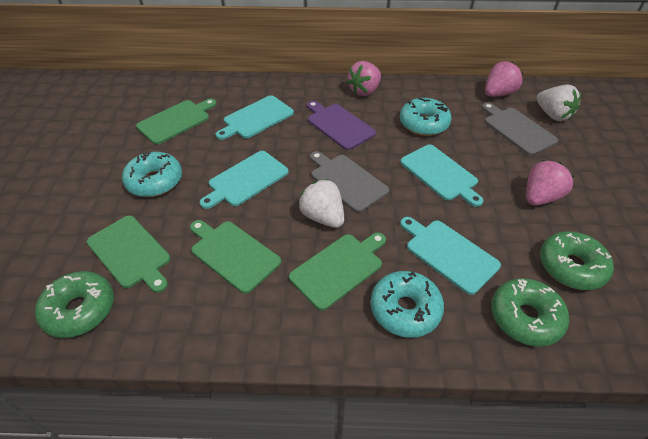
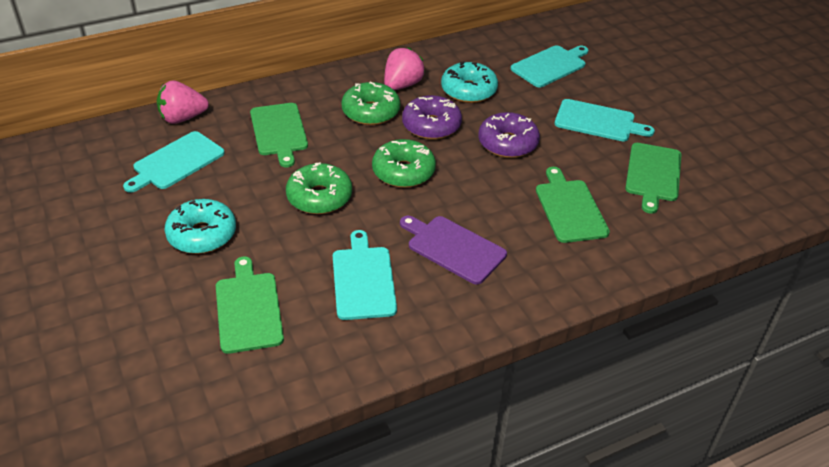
grey cutting board: [310,151,389,213] [482,103,558,156] = 2 -> none = 0
pink strawberry: [347,61,381,96] [485,62,523,97] [527,160,574,206] = 3 -> [157,80,209,124] [384,47,425,90] = 2
purple donut: none = 0 -> [402,95,462,140] [478,112,540,158] = 2
turquoise donut: [122,151,182,197] [371,271,444,338] [400,98,452,136] = 3 -> [164,199,236,254] [441,61,498,103] = 2
white strawberry: [298,179,344,228] [536,85,581,121] = 2 -> none = 0

